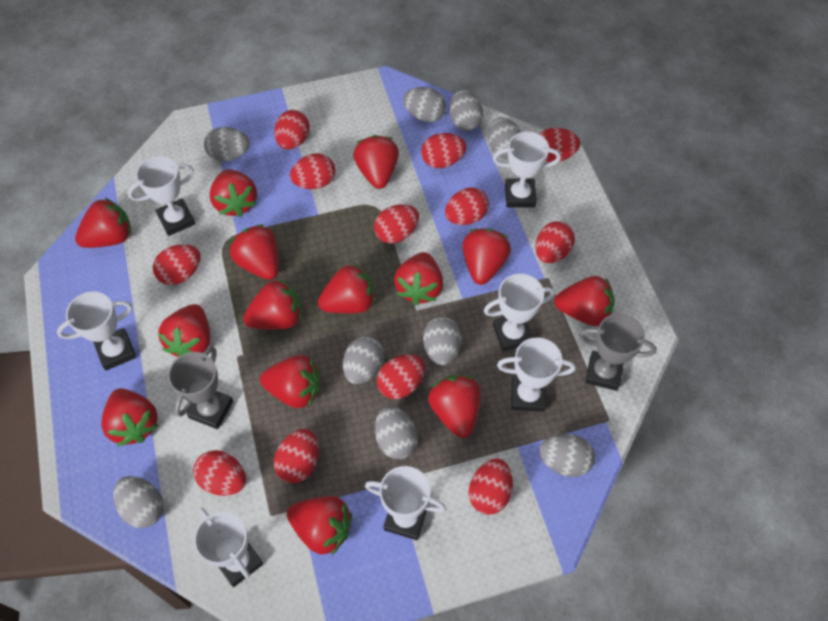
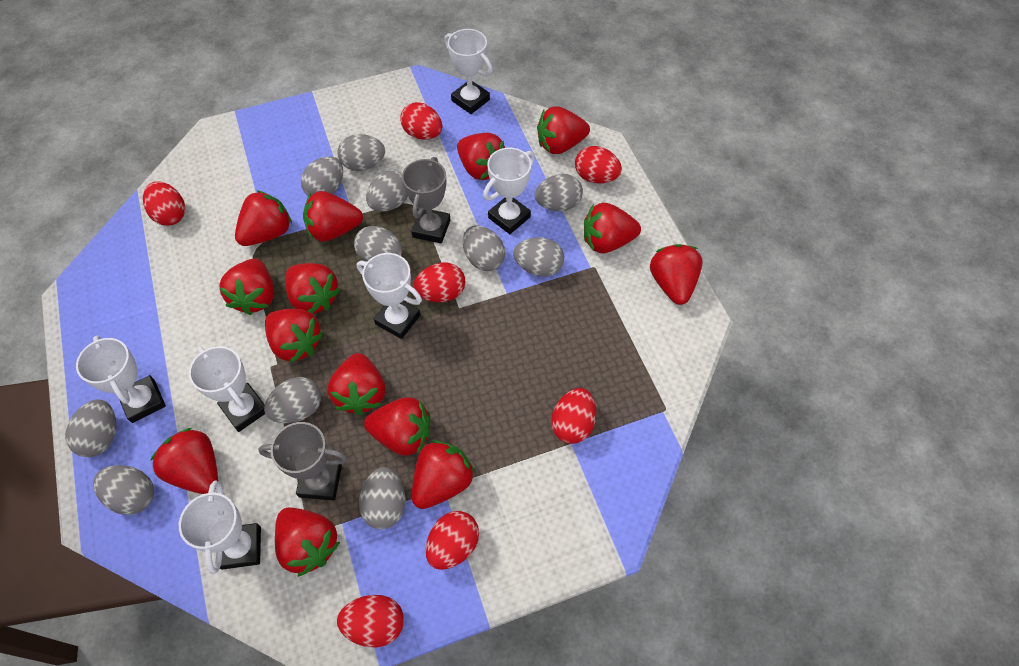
grey egg: [113,476,164,528] [204,127,250,162] [343,336,384,384] [375,406,418,459] [403,87,446,122] [423,317,462,365] [449,89,483,131] [488,117,521,159] [539,434,595,477] = 9 -> [65,399,116,457] [93,465,154,515] [264,377,321,423] [301,156,343,196] [337,134,385,171] [354,226,402,262] [359,467,406,529] [366,171,408,212] [463,225,505,271] [513,237,564,277] [535,174,583,211] = 11
red egg: [153,244,200,285] [193,450,246,496] [274,110,310,149] [274,429,318,483] [290,154,335,189] [374,204,419,244] [377,354,425,399] [421,133,466,168] [445,187,489,225] [469,459,513,515] [535,221,575,263] [540,128,580,162] = 12 -> [143,181,185,226] [337,595,404,647] [400,102,442,140] [413,262,465,302] [426,511,479,570] [551,388,596,444] [575,146,622,184] = 7
white trophy: [57,291,136,370] [128,156,195,236] [194,508,263,587] [365,466,446,540] [484,274,555,351] [493,131,561,207] [497,337,576,412] = 7 -> [76,335,166,423] [179,481,261,574] [189,346,265,432] [357,253,422,339] [444,29,493,114] [483,148,535,234] = 6

